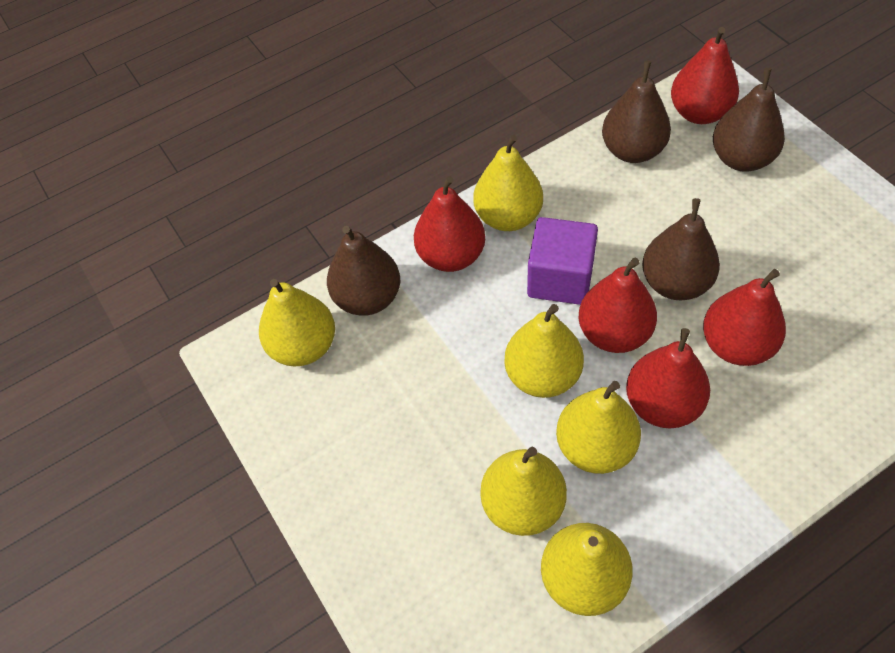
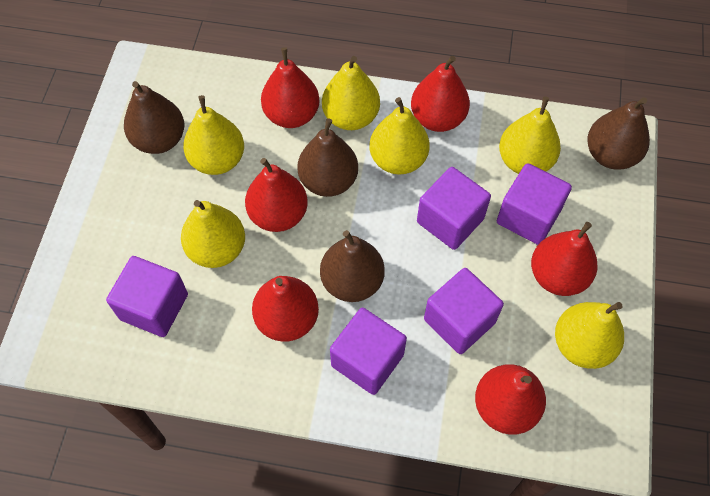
purple cube: [527,217,598,305] = 1 -> [106,256,188,337] [330,308,407,395] [417,167,491,250] [424,268,504,354] [497,163,572,245] = 5
red pear: [414,176,485,272] [578,258,657,353] [626,328,710,428] [671,27,739,124] [703,269,786,366] = 5 -> [245,158,308,232] [252,276,319,342] [261,47,319,128] [411,56,470,132] [475,364,546,435] [531,222,598,296] = 6

